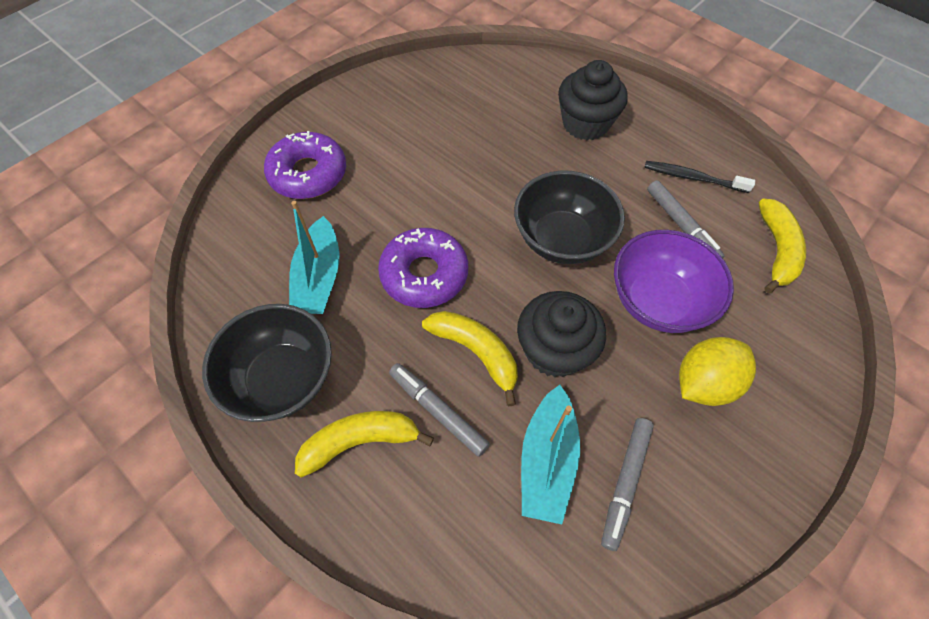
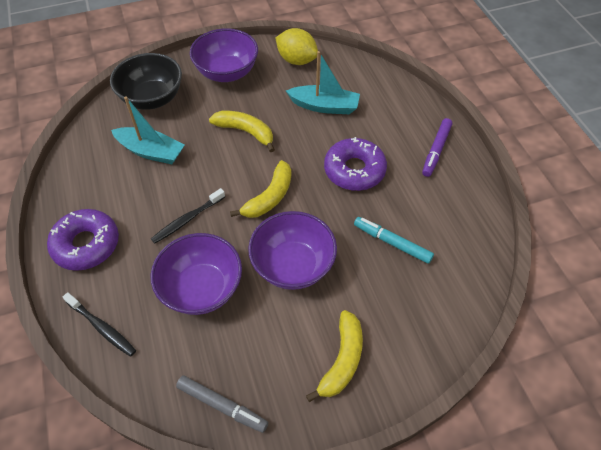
black bowl: [202,304,332,422] [514,171,625,264] = 2 -> [110,53,182,110] = 1
black cupcake: [517,291,606,377] [558,60,628,140] = 2 -> none = 0
black toothbrush: [644,161,755,193] = 1 -> [62,292,136,357] [151,188,225,244] = 2
grey marker: [389,363,490,457] [601,418,654,551] [647,180,724,258] = 3 -> [176,375,268,433] = 1
purple bowl: [614,230,734,333] = 1 -> [150,233,242,315] [190,28,258,82] [248,211,337,290] = 3
purple marker: none = 0 -> [422,118,452,177] = 1
turquoise marker: none = 0 -> [354,217,434,264] = 1

